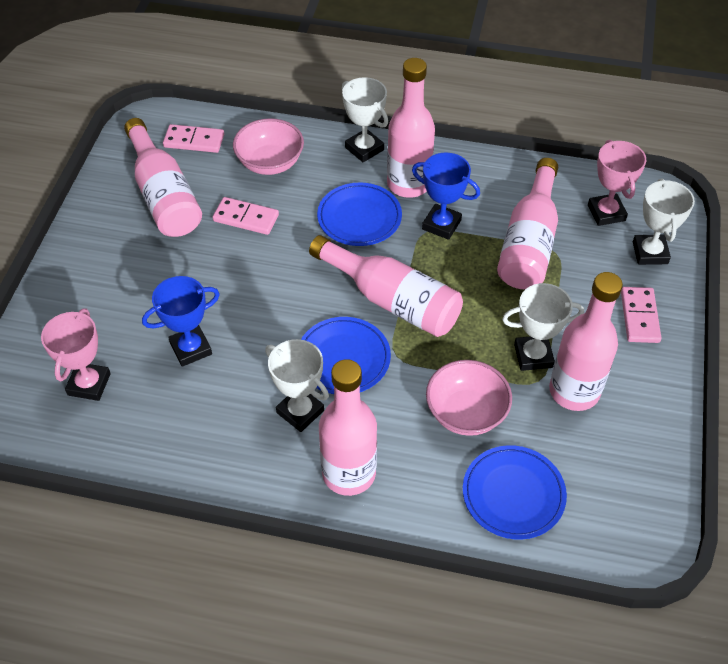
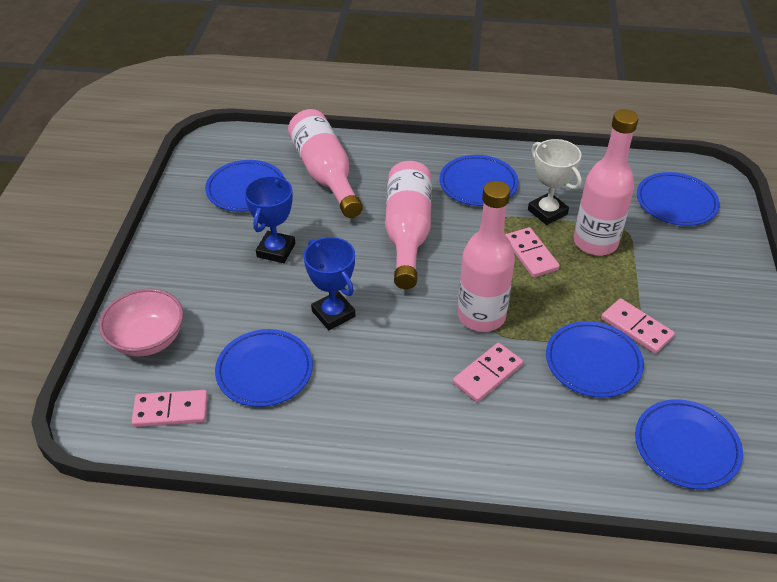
blue plate: [301,317,391,394] [317,183,402,246] [463,445,567,540] = 3 -> [205,160,284,212] [215,329,313,407] [439,155,518,206] [546,321,644,398] [635,399,743,489] [637,172,720,226] = 6
pink bottle: [124,118,202,237] [309,235,463,337] [319,359,377,496] [387,58,435,198] [497,158,558,289] [549,272,623,411] = 6 -> [288,109,363,218] [385,161,432,289] [458,181,515,332] [573,109,639,256] = 4
pink bowl: [233,118,304,175] [426,360,512,436] = 2 -> [99,288,184,357] = 1
pink domino: [163,124,224,153] [212,197,279,235] [621,287,661,343] = 3 -> [132,390,208,427] [453,343,523,402] [505,227,560,278] [601,298,675,354] = 4
pink trophy: [41,308,111,401] [588,140,646,226] = 2 -> none = 0
white trophy: [265,339,329,432] [342,77,388,162] [502,283,584,371] [633,178,695,265] = 4 -> [528,139,582,225] = 1

